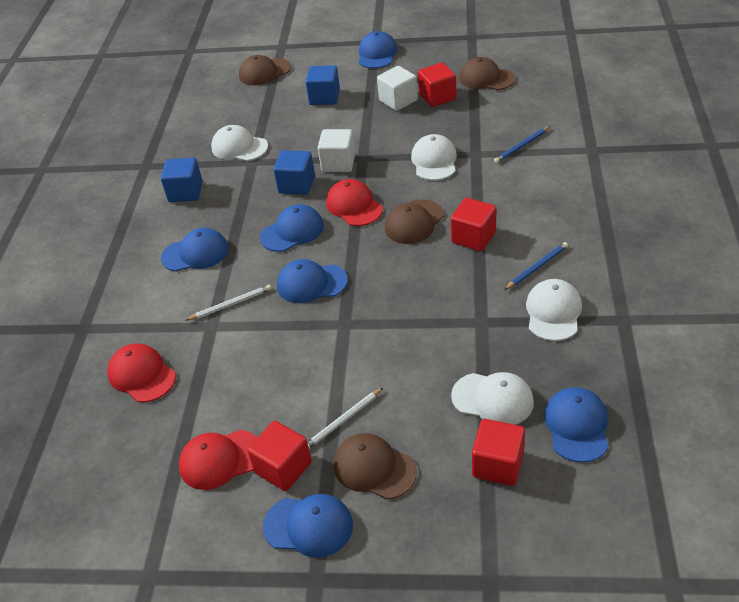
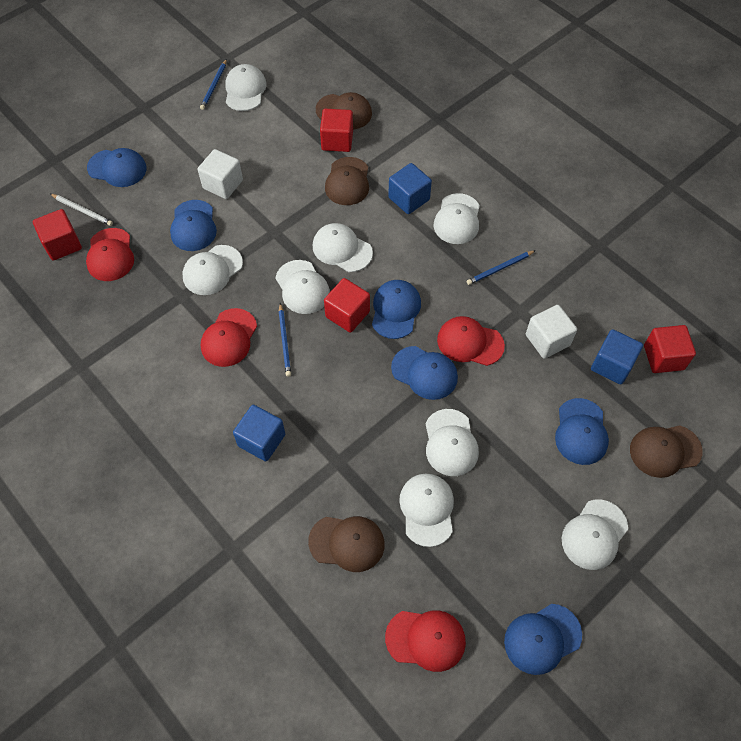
blue pencil: [494,126,550,163] [504,242,568,290] = 2 -> [200,59,227,110] [279,303,291,377] [467,250,536,285] = 3
red cap: [107,344,176,402] [179,430,257,490] [326,179,383,226] = 3 -> [86,228,134,281] [201,308,257,367] [385,610,466,672] [437,316,505,366] = 4
white cap: [211,125,268,161] [411,134,457,180] [451,372,534,425] [526,279,582,341] = 4 -> [183,245,243,295] [225,64,267,111] [276,260,330,314] [313,223,373,272] [399,474,454,547] [425,409,479,476] [433,193,480,244] [562,500,628,570] = 8
white pencil: [185,285,271,321] [307,388,383,449] = 2 -> [50,194,113,226] = 1

